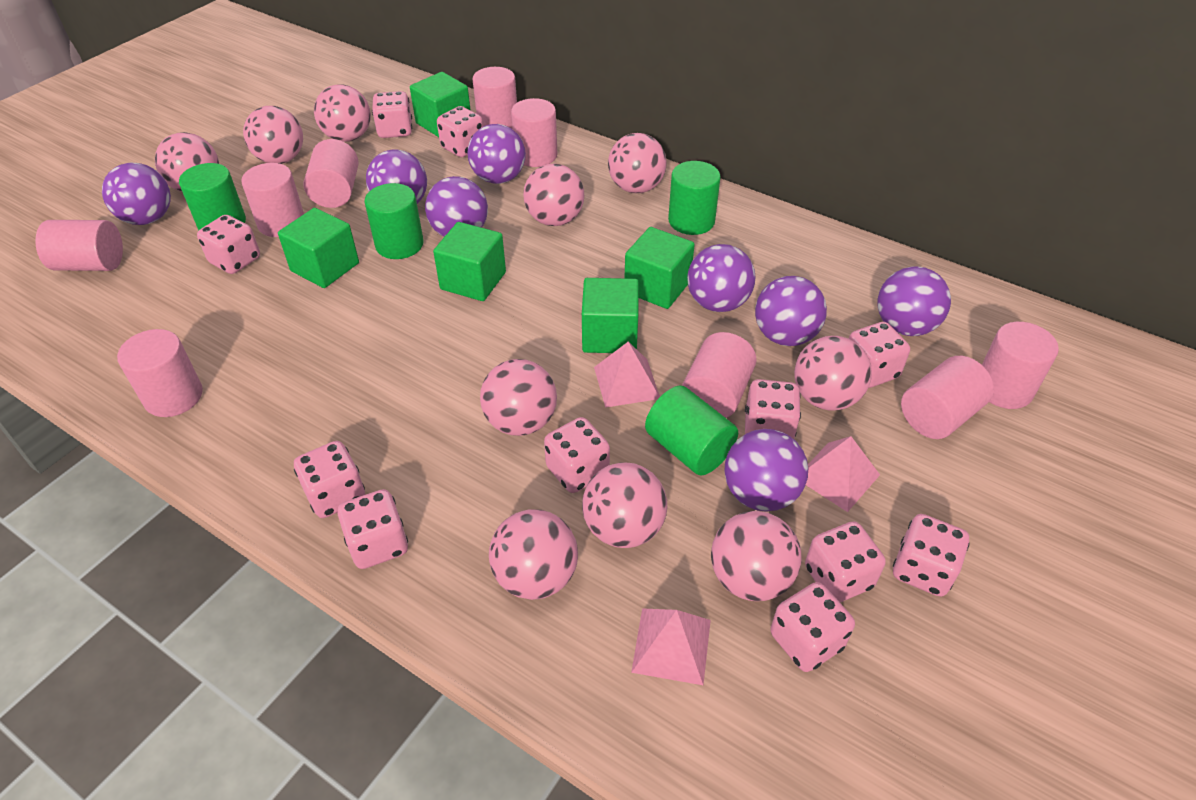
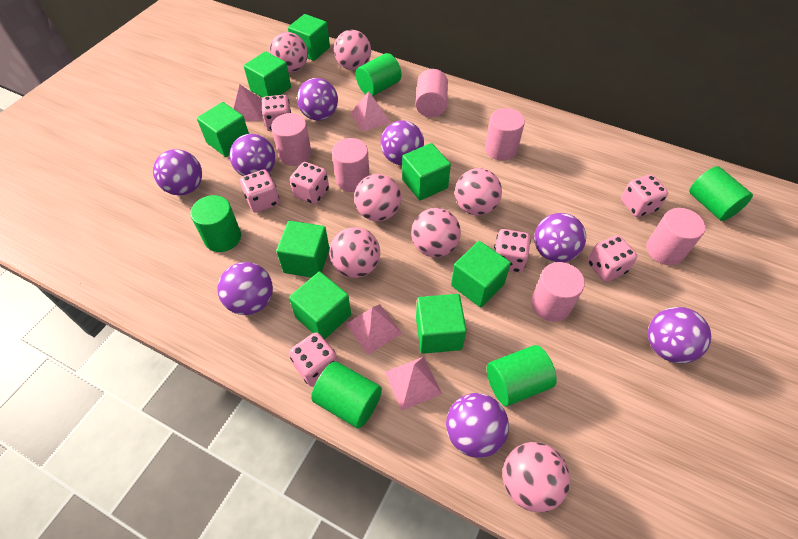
green cube: [278,208,359,288] [410,72,470,137] [433,222,506,301] [582,278,639,353] [625,227,695,309] = 5 -> [197,102,249,157] [244,51,291,98] [276,221,329,278] [288,14,330,61] [289,272,351,339] [402,143,451,201] [416,294,467,354] [451,241,511,308] = 8
green cylinder: [179,163,246,230] [364,183,423,259] [645,386,738,476] [668,161,721,235] = 4 -> [190,195,241,252] [311,361,382,429] [356,53,401,96] [487,345,557,406] [689,166,753,221] = 5
pink ball: [155,132,219,192] [243,106,303,164] [314,84,371,142] [480,359,557,436] [489,509,578,600] [523,164,584,226] [582,462,667,548] [608,133,667,193] [711,511,802,601] [794,336,872,411] = 10 -> [269,32,308,73] [329,227,380,278] [334,30,371,70] [354,174,401,222] [411,208,461,257] [455,168,502,216] [503,442,570,513] = 7
pink cylinder: [35,220,123,271] [117,329,203,417] [241,163,304,237] [303,139,358,208] [472,67,517,129] [511,98,557,167] [682,332,757,418] [901,356,994,439] [982,322,1059,409] = 9 -> [271,113,312,166] [332,138,370,192] [415,69,448,117] [485,108,525,161] [531,262,585,322] [646,208,705,265] = 6
pink dice: [197,215,260,274] [294,441,365,518] [338,489,408,569] [372,91,412,138] [437,106,483,157] [544,417,610,493] [745,379,801,439] [770,582,855,672] [805,522,886,602] [849,322,910,388] [893,514,969,597] = 11 -> [240,170,279,213] [261,95,291,131] [289,333,338,387] [290,162,329,205] [494,229,531,273] [588,235,637,282] [621,175,668,217] = 7
pink pyramid: [594,342,660,408] [631,608,711,685] [806,436,880,512] = 3 -> [233,84,262,121] [346,304,403,355] [350,91,391,132] [385,357,442,411] = 4

